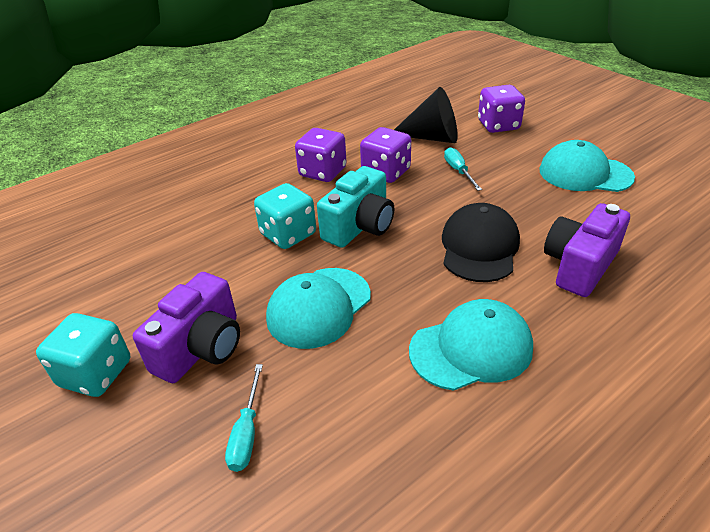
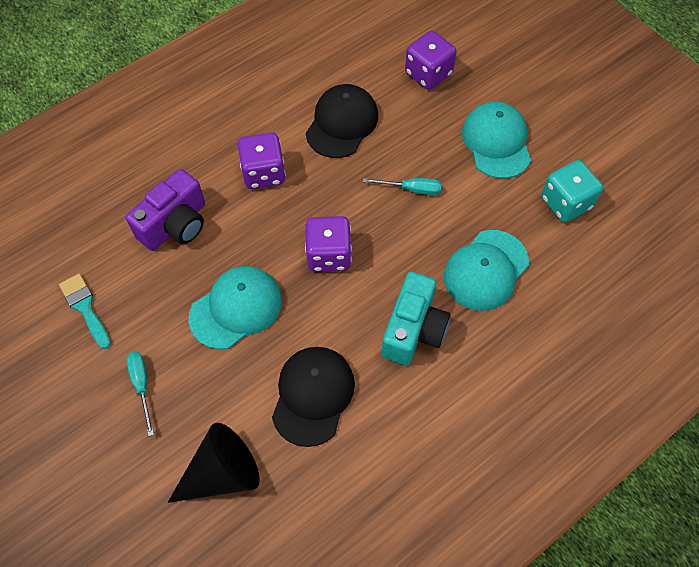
black cap: [442,203,520,282] = 1 -> [272,347,355,447] [306,84,378,158] = 2
purple camera: [133,272,240,383] [544,203,630,297] = 2 -> [126,169,205,251] = 1
turquoise brush: none = 0 -> [59,274,111,349] = 1
turquoise dice: [36,313,130,397] [254,183,316,249] = 2 -> [541,160,603,222] = 1

